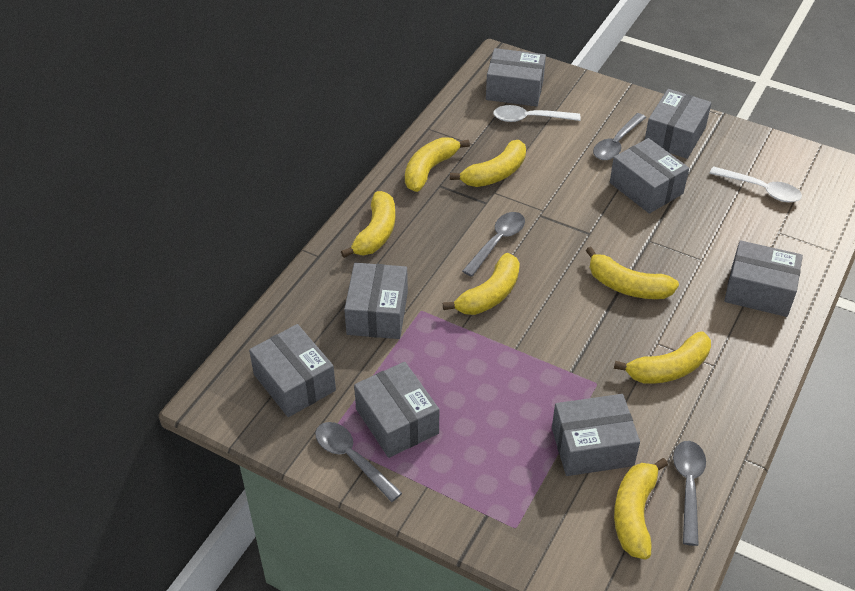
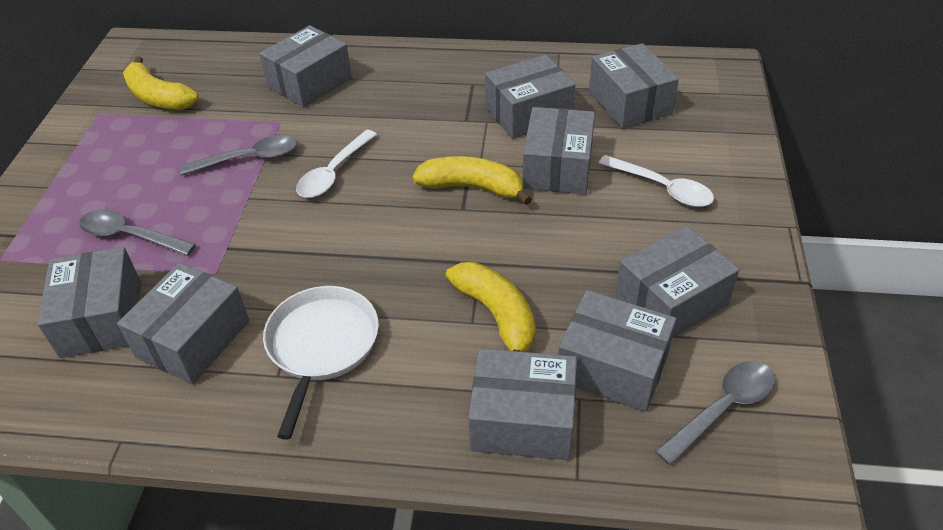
grey box: [249,324,336,417] [344,263,408,339] [354,362,439,458] [486,48,546,107] [552,394,640,476] [610,138,689,214] [645,89,712,159] [724,240,803,317] = 8 -> [37,247,141,358] [117,263,249,384] [259,25,352,107] [468,348,577,460] [485,55,575,139] [523,107,595,194] [558,290,677,412] [589,43,679,128] [615,226,739,338] = 9
grey spoon: [315,422,402,502] [462,212,525,277] [593,113,646,160] [673,441,706,546] = 4 -> [79,209,196,256] [180,135,297,175] [655,361,775,465] = 3
white pan: none = 0 -> [263,286,379,440] = 1
yellow banana: [341,191,395,258] [405,137,470,192] [443,253,520,315] [450,140,526,187] [586,247,679,299] [614,331,711,384] [614,458,668,559] = 7 -> [123,56,199,110] [412,156,532,205] [446,262,536,352] = 3

